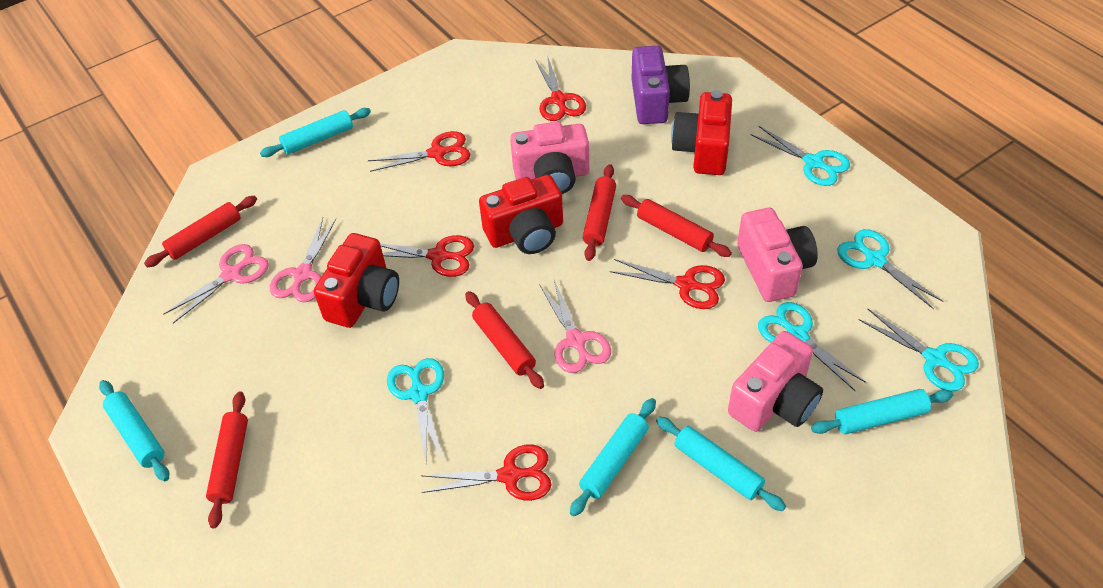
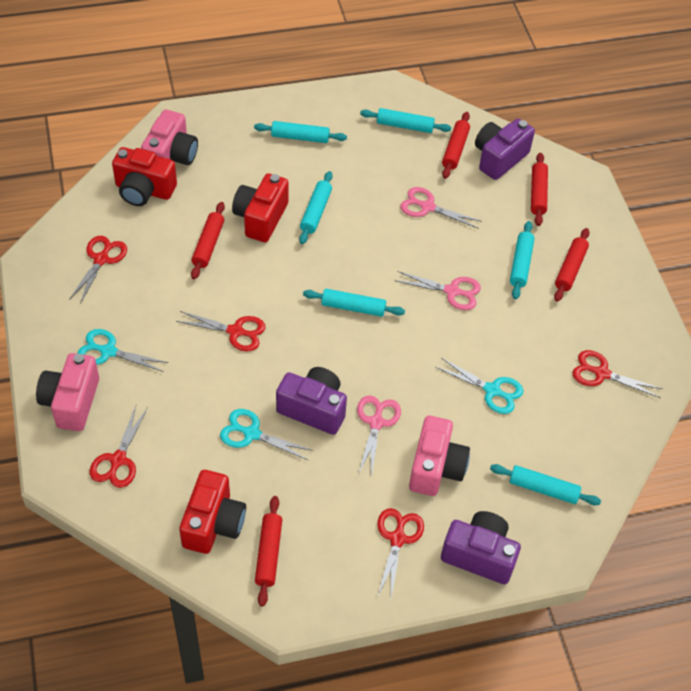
purple camera: [632,46,690,124] = 1 -> [276,367,347,435] [441,511,521,584] [475,118,535,180] = 3
turquoise rolling pin: [99,380,169,481] [260,108,371,157] [570,398,656,517] [656,416,786,511] [811,389,954,434] = 5 -> [254,121,347,143] [299,171,333,244] [303,289,405,317] [360,108,451,133] [490,464,601,505] [510,221,535,299] = 6
turquoise scissors: [387,358,444,462] [751,126,850,186] [758,302,867,391] [837,229,944,309] [858,308,979,391] = 5 -> [77,329,169,372] [220,409,314,461] [435,358,523,414] = 3

